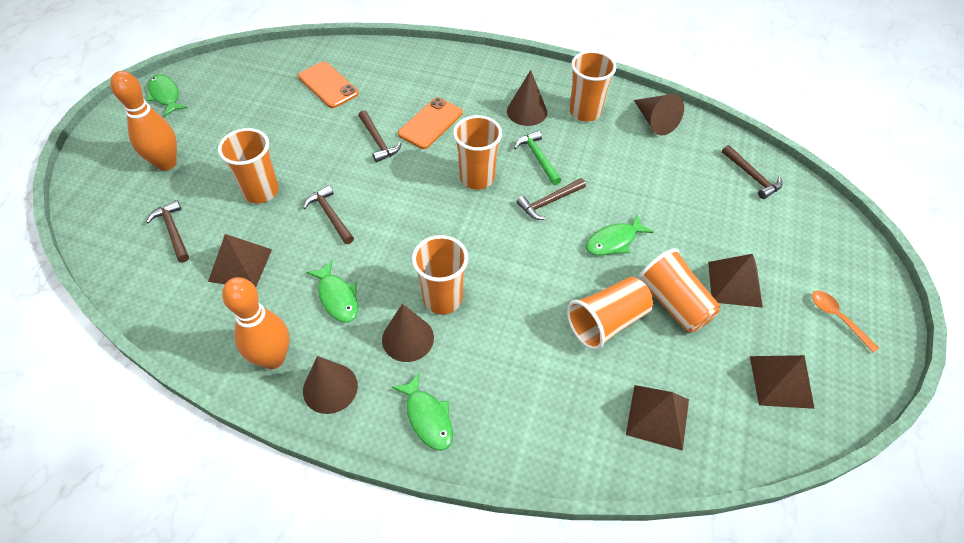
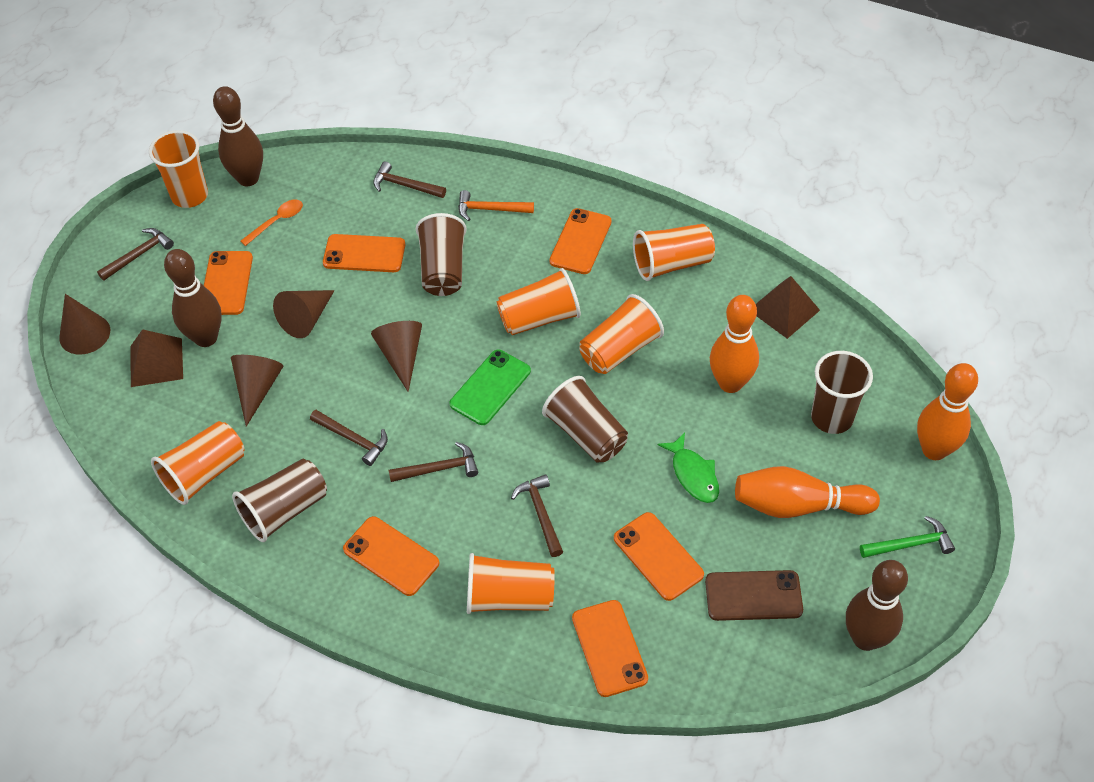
brown bowling pin: none = 0 -> [164,249,222,347] [213,86,263,186] [846,560,908,651] = 3
brown cup: none = 0 -> [232,459,327,542] [416,213,467,296] [542,376,628,463] [811,351,873,434] = 4
brown phone: none = 0 -> [705,570,803,621] = 1
brown pyramid: [208,234,272,287] [626,385,689,451] [708,254,763,308] [750,355,815,409] = 4 -> [130,329,183,387] [756,276,820,339] = 2
green fish: [146,74,188,117] [306,260,358,323] [392,372,453,451] [586,214,654,255] = 4 -> [657,433,719,503] = 1
green phone: none = 0 -> [449,350,531,425] = 1
orange bowling pin: [110,71,177,171] [222,277,289,369] = 2 -> [710,295,759,393] [735,466,880,518] [917,363,978,460] = 3
orange hammer: none = 0 -> [458,190,534,221] = 1
orange phone: [298,61,359,108] [398,97,463,149] = 2 -> [204,251,253,315] [323,234,405,272] [343,516,439,596] [549,208,611,274] [572,600,648,697] [614,512,704,601] = 6

